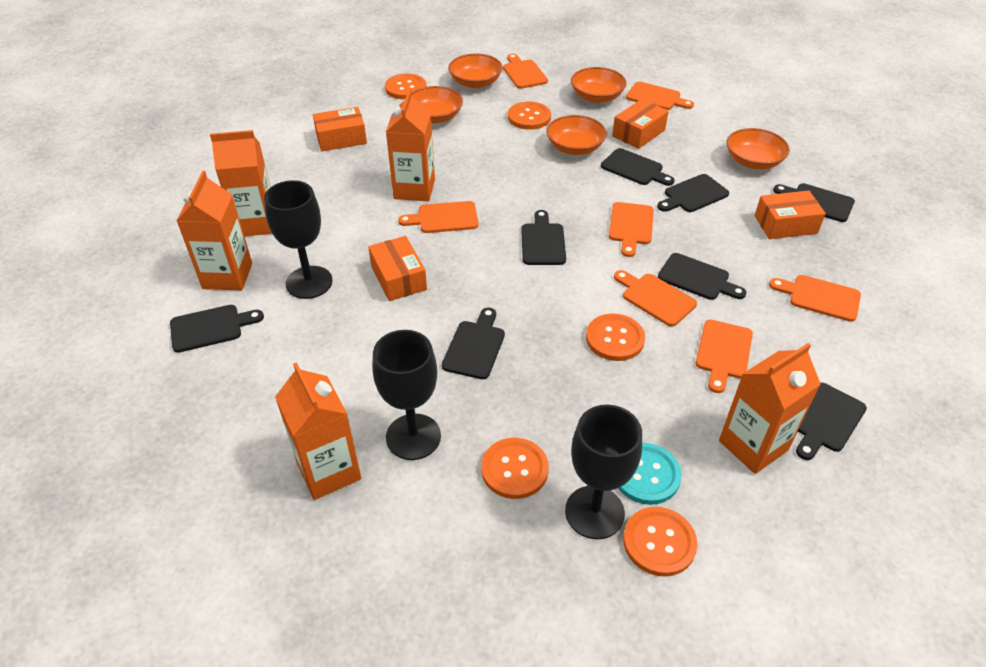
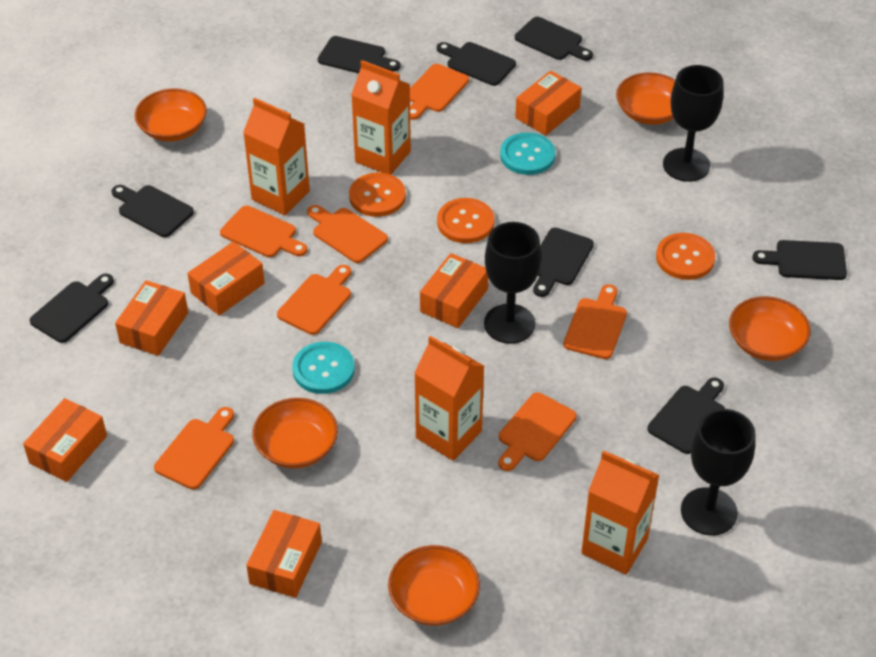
orange box: [313,107,367,151] [368,236,427,301] [612,99,669,149] [755,190,826,239] = 4 -> [23,398,107,482] [115,280,188,356] [187,241,265,316] [246,510,322,598] [420,253,488,328] [515,71,581,135] = 6
orange button: [385,74,427,99] [481,438,549,499] [508,102,551,130] [586,314,645,361] [623,507,697,577] = 5 -> [349,172,406,217] [437,198,495,243] [656,233,715,280] = 3
orange carton: [176,171,252,290] [210,130,272,236] [275,362,361,500] [386,89,435,201] [719,343,821,474] = 5 -> [243,98,310,215] [351,60,411,175] [414,336,484,461] [581,450,659,575] = 4
turquoise button: [618,443,682,505] = 1 -> [292,342,355,394] [500,132,556,175] = 2

